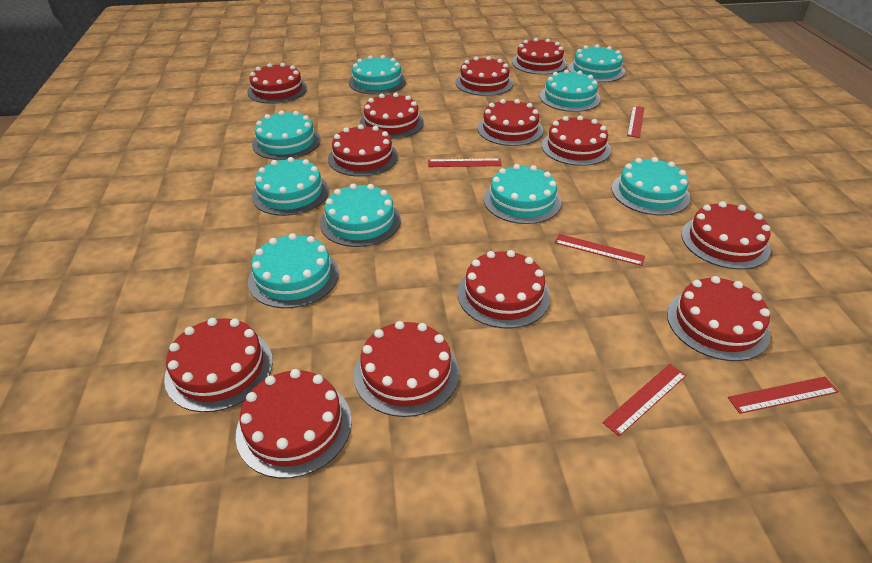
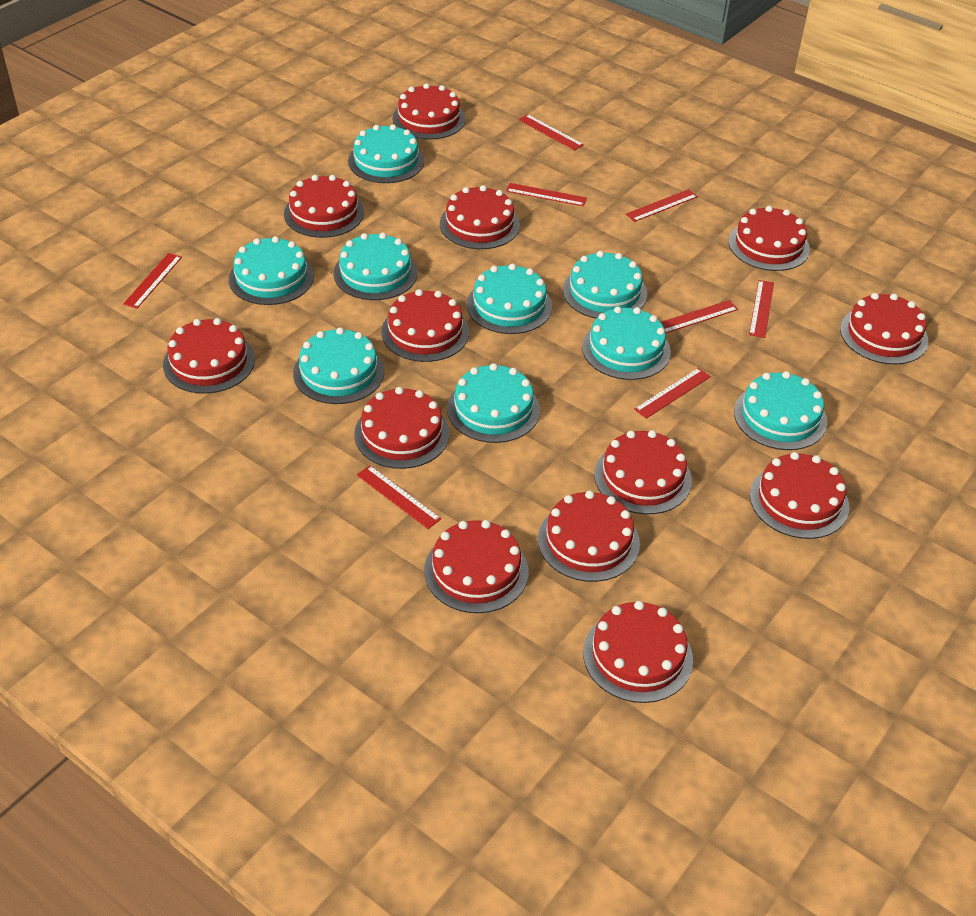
red ruler: [428,158,502,167] [555,234,645,266] [602,364,686,436] [627,106,644,138] [728,376,839,414] = 5 -> [123,253,182,309] [357,465,441,529] [506,183,587,206] [519,114,584,150] [626,189,698,222] [634,368,711,419] [661,300,738,333] [749,280,774,338] = 8

